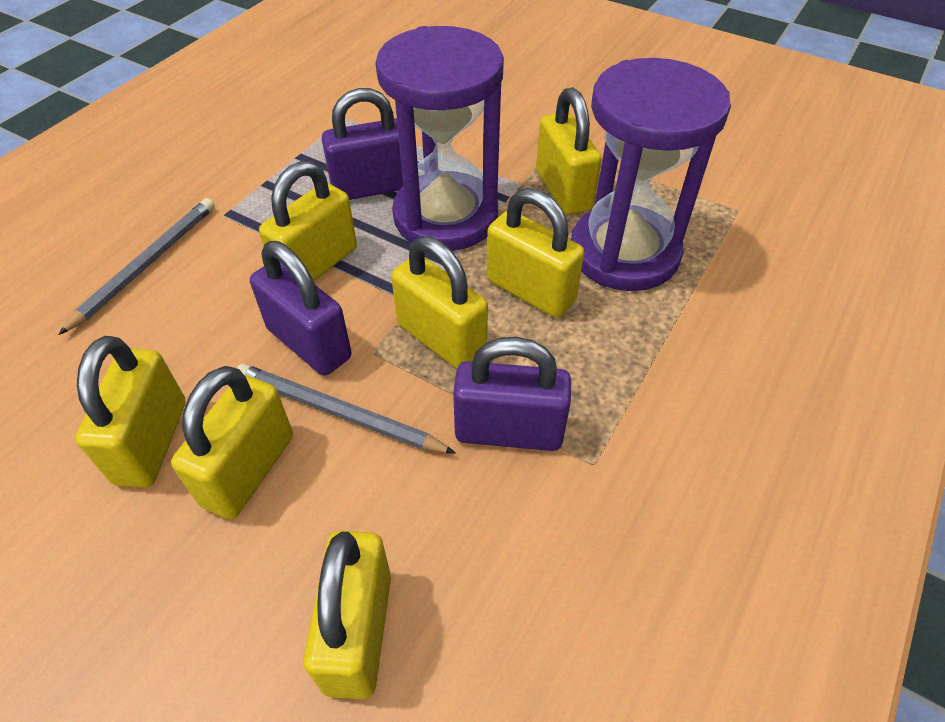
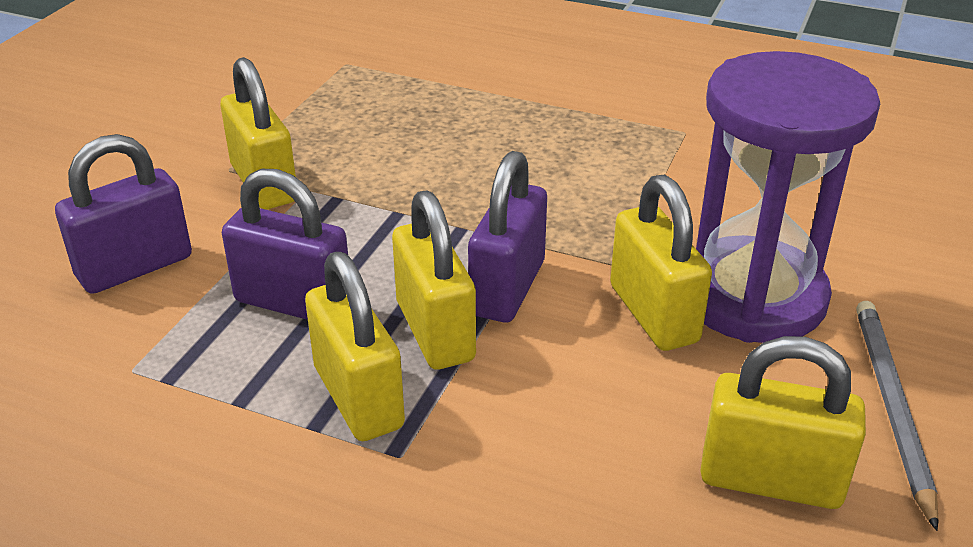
grey pencil: [58,198,215,335] [237,364,456,454] = 2 -> [856,301,939,531] = 1
purple hourglass: [375,26,504,251] [571,58,731,291] = 2 -> [696,51,880,343] = 1
yellow padlock: [75,336,186,488] [171,366,293,519] [259,161,357,281] [303,531,391,699] [391,236,488,369] [487,188,584,318] [536,87,602,215] = 7 -> [220,57,296,209] [305,252,405,441] [392,190,476,370] [610,175,712,351] [700,336,866,509] = 5

